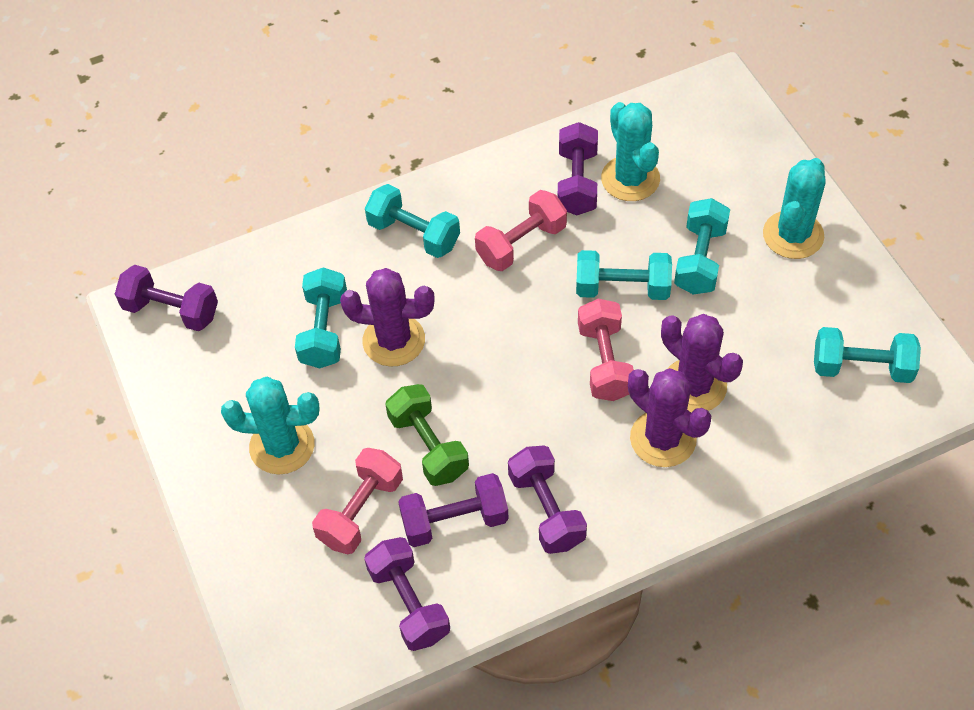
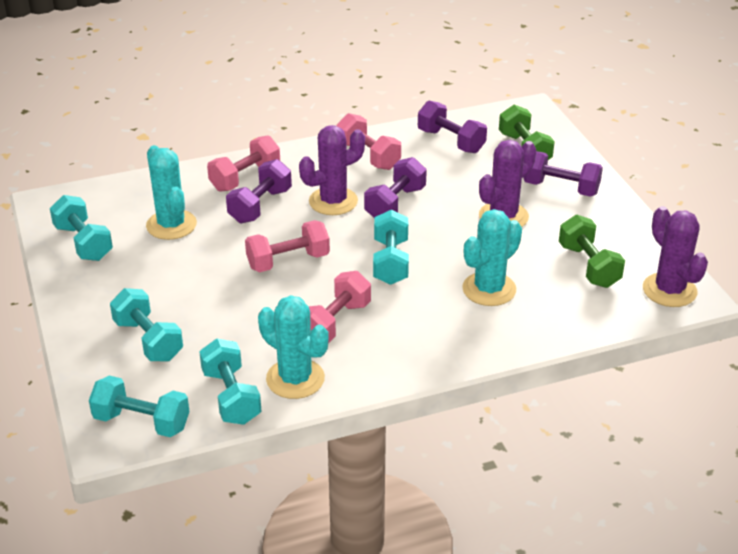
green dumbbell: [385,384,469,486] = 1 -> [499,105,555,160] [559,215,625,288] = 2
pink dumbbell: [312,448,403,554] [475,190,567,271] [578,298,634,401] = 3 -> [207,135,280,192] [245,220,330,272] [308,271,371,343] [337,113,401,170] = 4
purple dumbbell: [115,265,218,331] [364,537,450,651] [398,473,509,547] [508,446,587,554] [558,122,598,215] = 5 -> [226,159,292,224] [364,157,427,218] [418,101,487,153] [523,151,603,197] = 4

